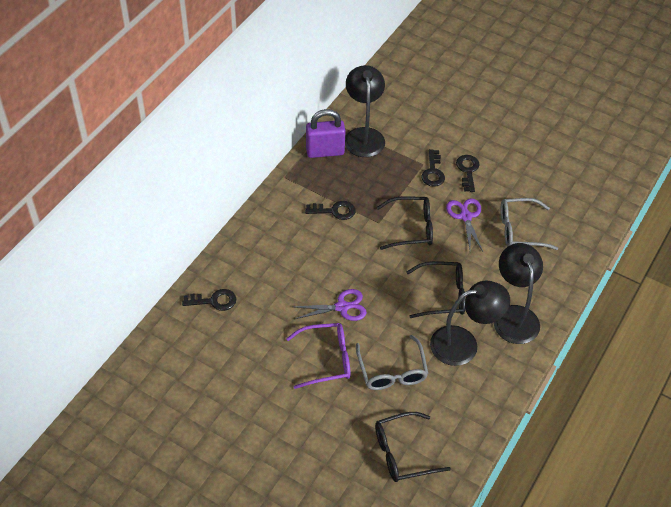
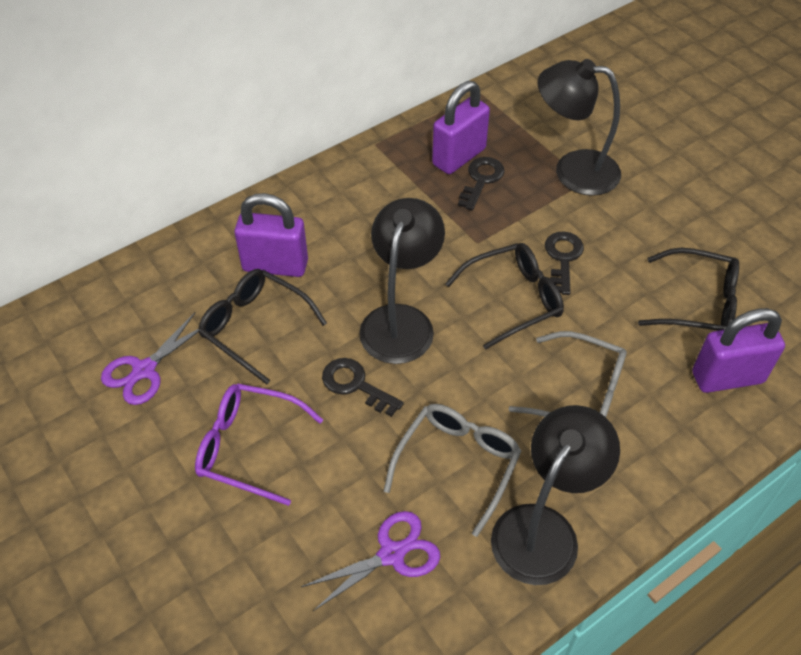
black key: [182,289,236,311] [305,201,356,220] [421,149,445,187] [456,155,479,192] = 4 -> [322,358,404,417] [458,157,505,211] [545,231,584,295] = 3
purple padlock: [306,109,346,158] = 1 -> [234,193,308,277] [432,81,490,174] [692,308,785,393] = 3

